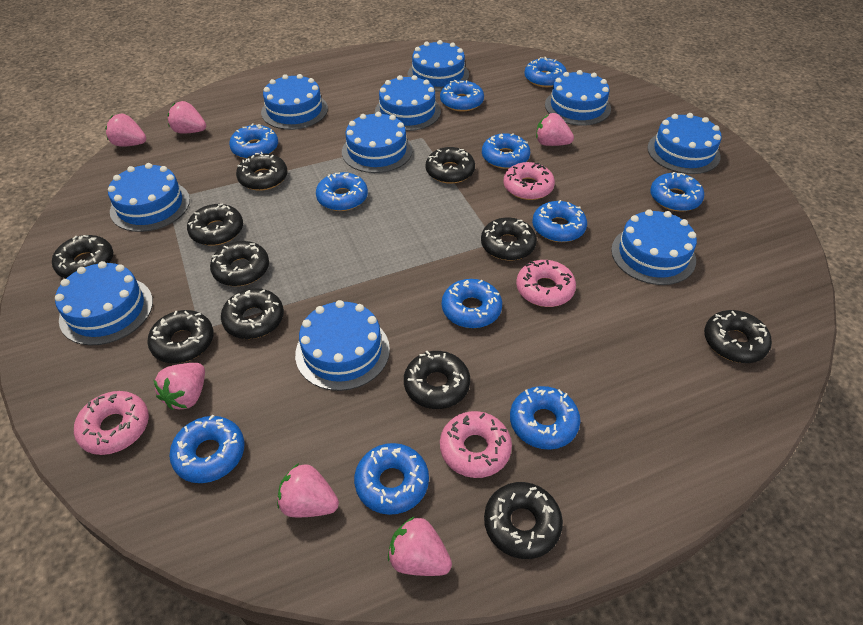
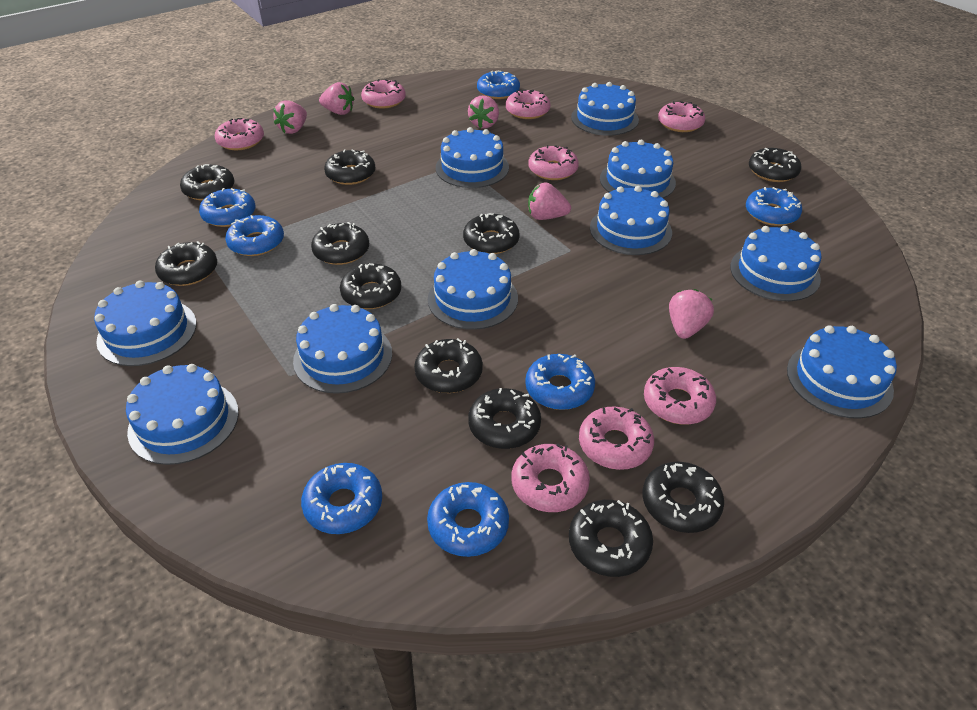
blue donut: [169,414,245,483] [229,123,278,159] [316,172,368,211] [354,443,429,515] [440,80,484,112] [442,279,502,328] [482,133,530,169] [510,386,581,450] [524,57,567,87] [532,200,587,242] [650,172,704,212] = 11 -> [199,188,255,227] [225,215,284,256] [301,463,382,534] [427,482,509,557] [477,71,520,99] [525,354,595,410] [746,187,802,226] = 7
pink donut: [74,391,149,455] [440,411,512,478] [504,162,555,200] [516,260,576,307] = 4 -> [215,118,264,150] [361,79,406,109] [506,89,551,119] [511,443,590,512] [528,145,579,180] [579,406,654,470] [644,367,716,425] [658,101,705,132] = 8
pink strawberry: [105,114,146,147] [153,363,205,410] [168,101,206,134] [277,463,339,517] [388,516,452,576] [536,113,574,146] = 6 -> [273,100,307,134] [319,82,354,115] [468,96,499,129] [528,182,571,220] [669,289,714,339] = 5

